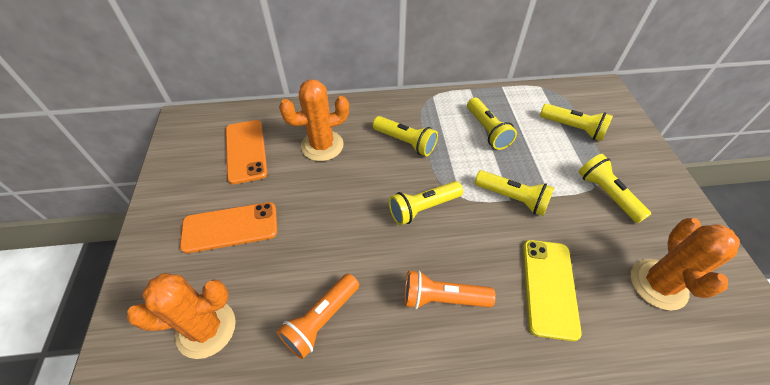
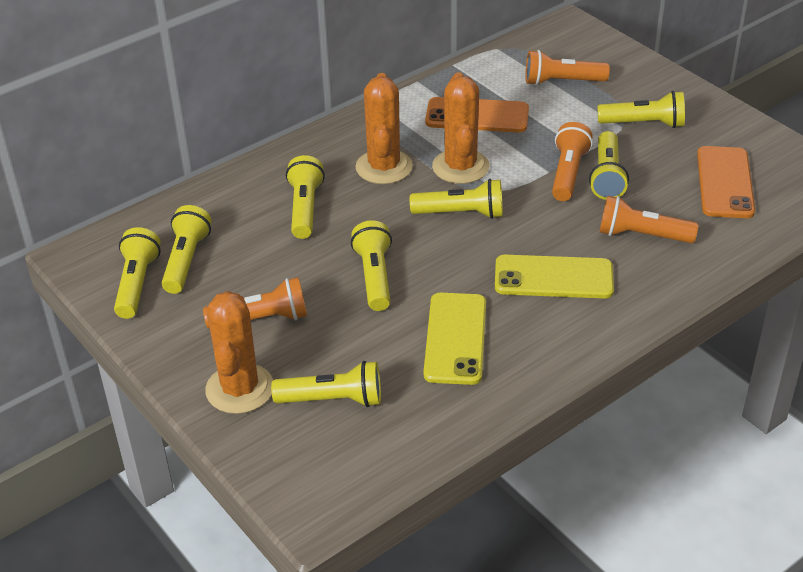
orange flashlight: [276,274,359,359] [404,270,496,309] = 2 -> [203,277,307,329] [526,50,610,86] [552,122,593,201] [600,196,698,243] = 4
yellow flashlight: [373,116,438,156] [389,181,463,225] [467,97,517,150] [475,170,554,216] [540,104,613,141] [578,154,651,223] = 6 -> [114,227,161,319] [162,205,212,294] [271,361,381,407] [286,155,325,239] [351,220,392,311] [410,179,503,219] [589,131,629,200] [597,91,685,128] = 8
yellow phone: [523,240,582,341] = 1 -> [423,293,486,385] [495,255,614,299] = 2

